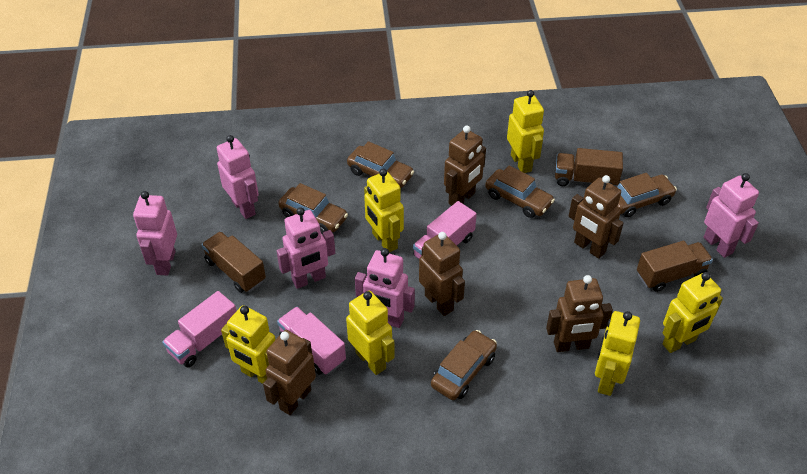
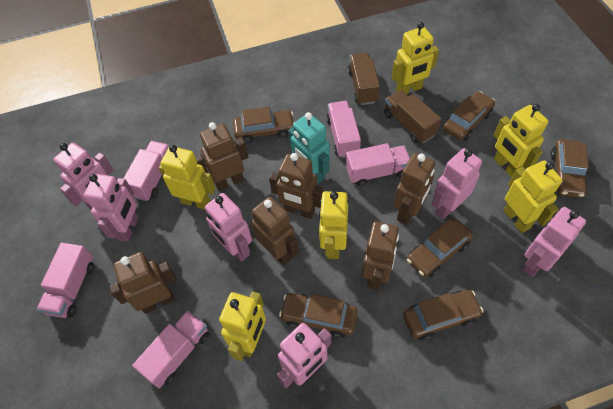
brown car: [278,183,348,234] [347,141,414,188] [431,330,497,400] [485,166,555,218] [617,173,677,217] = 5 -> [233,106,294,143] [279,293,358,338] [403,290,484,340] [407,219,473,277] [443,91,495,140] [551,139,589,198] = 6
brown robot: [263,330,316,415] [419,232,465,316] [444,126,486,206] [546,275,613,352] [569,175,624,259] = 5 -> [109,252,177,314] [195,122,248,191] [251,197,299,265] [269,153,323,219] [362,221,399,290] [394,153,435,225] = 6
brown truck: [202,231,266,293] [555,148,623,186] [637,241,713,292] = 3 -> [348,52,380,105] [384,90,441,143] = 2
pink robot: [133,191,177,276] [217,135,259,219] [277,207,335,289] [355,248,415,328] [703,173,759,258] = 5 -> [53,143,114,209] [84,174,139,242] [205,193,252,262] [277,323,331,388] [432,148,482,219] [522,207,586,277] = 6
pink truck: [162,291,236,367] [277,307,346,375] [413,201,477,259] = 3 -> [37,243,94,318] [123,141,170,201] [132,311,209,388] [326,101,361,158] [346,143,410,186] = 5
turquoise robot: none = 0 -> [288,112,330,184] = 1

